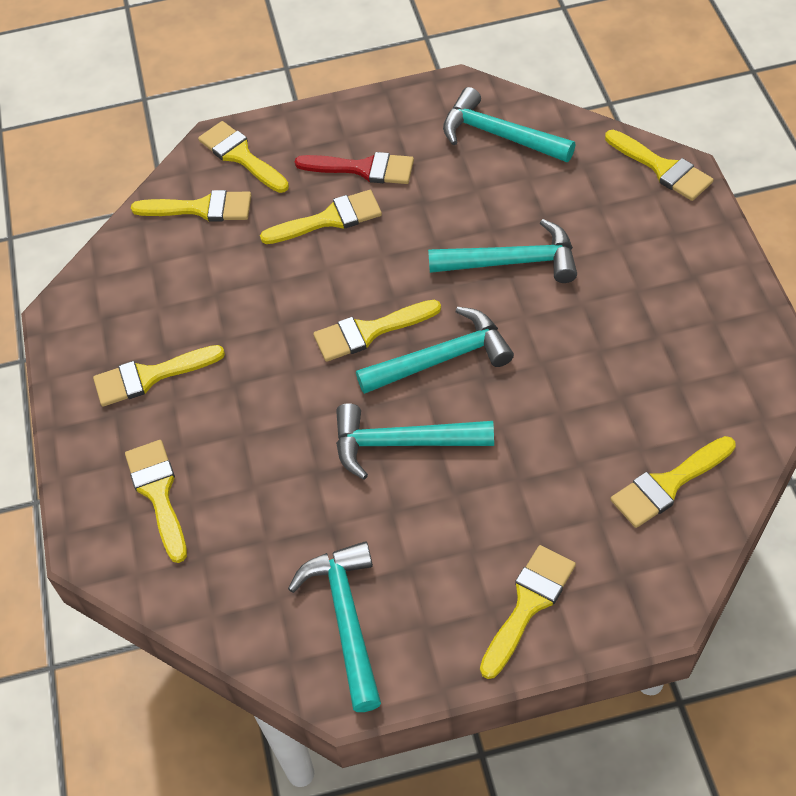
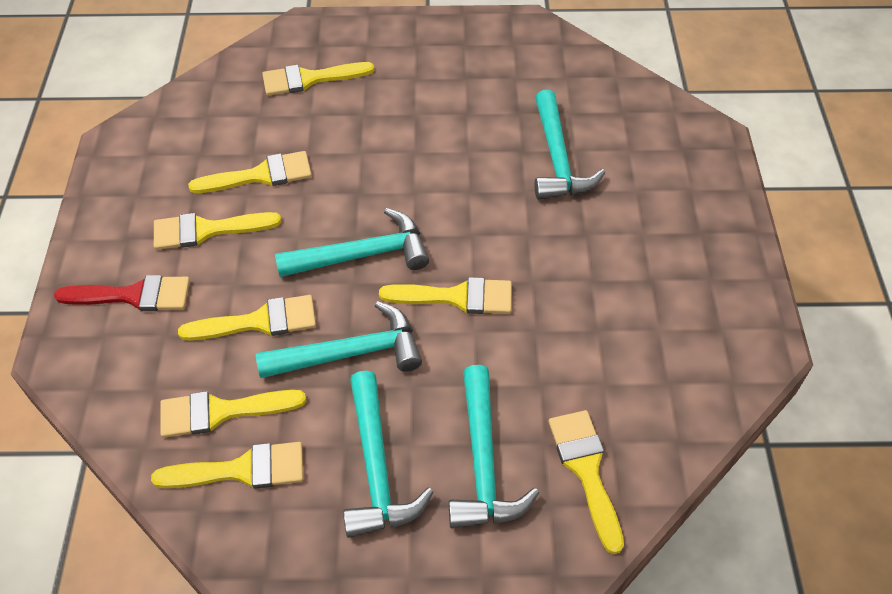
yellow brush: [93,345,225,406] [125,440,187,563] [131,190,251,222] [198,121,289,193] [260,190,382,244] [313,300,441,362] [480,545,576,679] [605,130,713,201] [610,436,736,528] = 9 -> [151,442,304,489] [154,212,281,250] [160,390,306,438] [178,295,316,341] [188,151,312,193] [262,62,375,96] [379,277,512,314] [549,410,624,554] = 8

